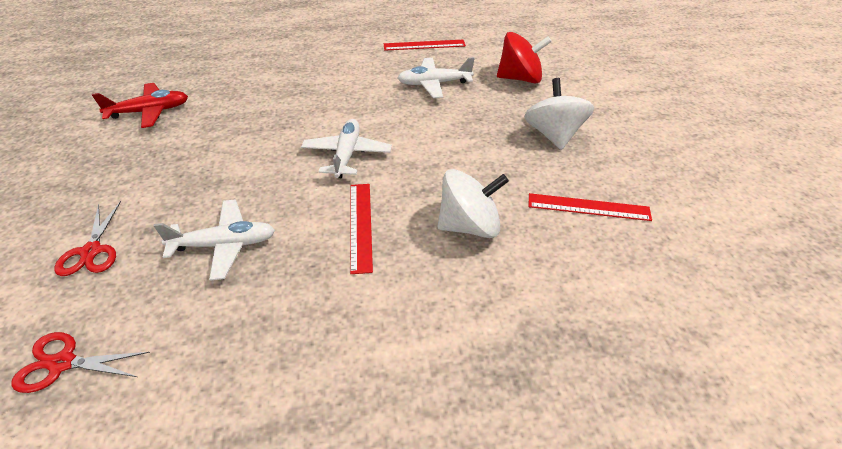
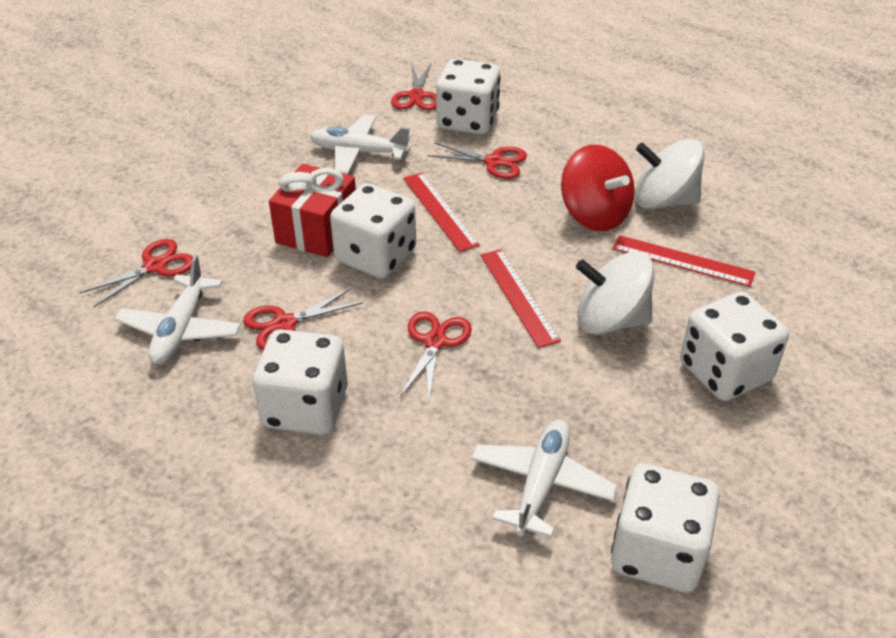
red gift: none = 0 -> [269,164,356,257] = 1
red plane: [92,83,188,128] = 1 -> none = 0
red scissors: [11,332,150,393] [54,201,121,276] = 2 -> [80,239,193,307] [243,288,363,350] [391,64,436,110] [400,311,472,399] [428,142,527,179] = 5
white dice: none = 0 -> [252,329,348,435] [330,183,416,279] [436,59,500,135] [611,464,720,592] [680,292,789,401] = 5

